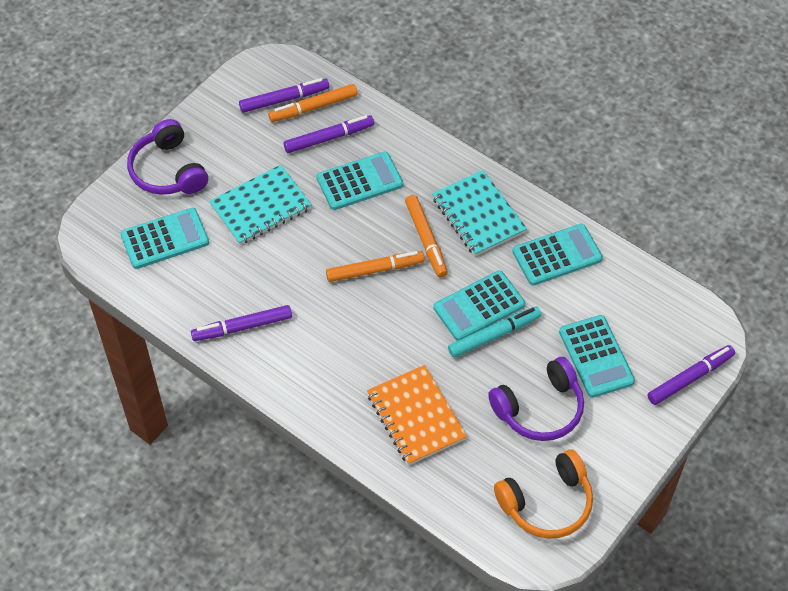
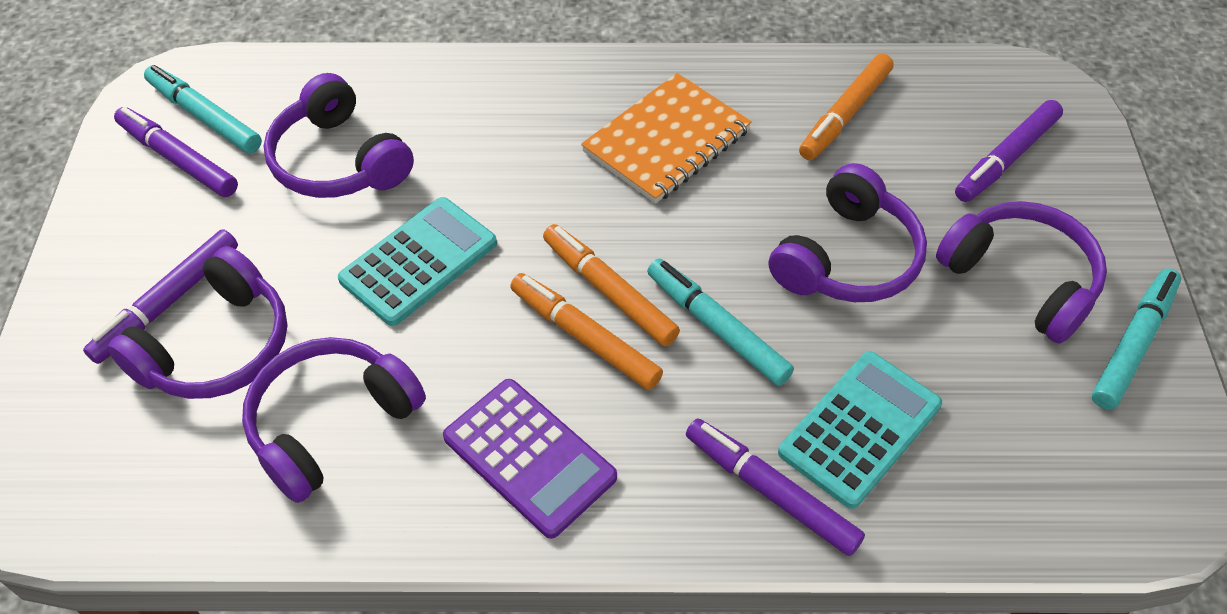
orange headphones: [494,449,593,539] = 1 -> none = 0
purple calculator: none = 0 -> [443,379,617,539] = 1
purple headphones: [127,119,208,195] [488,357,584,441] = 2 -> [107,246,288,399] [242,337,426,503] [264,73,414,198] [769,163,927,302] [936,201,1107,344] = 5
turquoise calculator: [120,208,209,269] [317,151,403,210] [433,270,525,341] [512,224,603,286] [559,315,635,398] = 5 -> [338,197,497,326] [778,351,942,509] = 2
turquoise marker: [448,306,541,358] = 1 -> [144,65,262,154] [647,258,794,386] [1092,269,1181,410] = 3
turquoise notebook: [209,165,312,245] [432,170,527,256] = 2 -> none = 0

